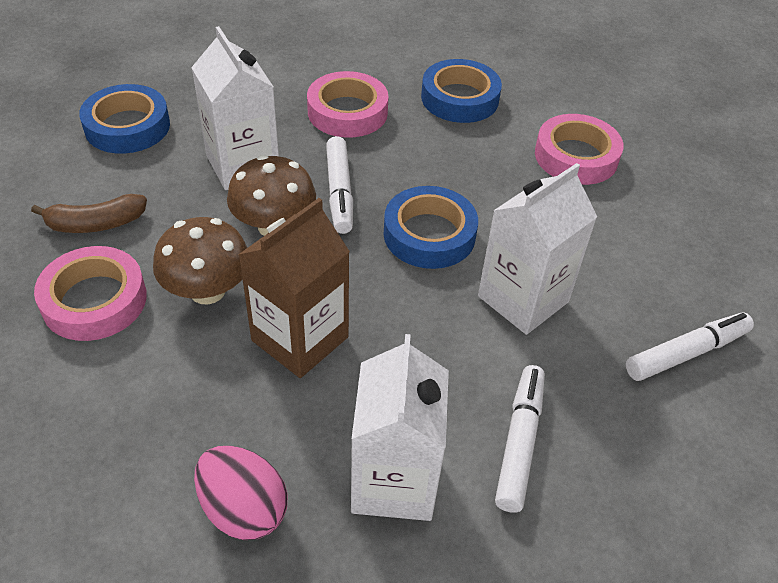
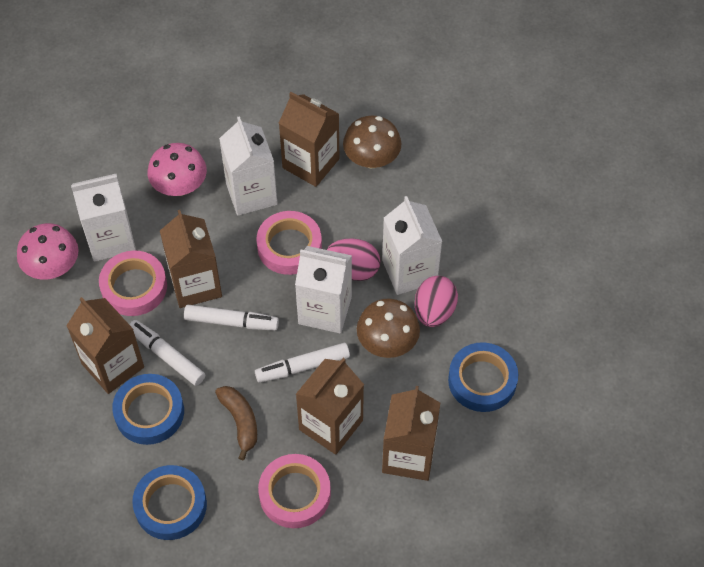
brown carton: [238,198,350,378] = 1 -> [66,297,144,394] [160,210,222,308] [279,92,339,187] [296,358,364,455] [382,386,440,481] = 5
pink egg: [194,446,288,540] = 1 -> [327,238,380,281] [415,276,458,327] = 2
pink mushroom: none = 0 -> [17,223,79,280] [148,143,207,196] = 2
white carton: [191,26,279,190] [351,334,449,521] [478,163,597,335] = 3 -> [71,174,136,262] [219,116,278,216] [295,246,352,334] [382,196,442,295] = 4

